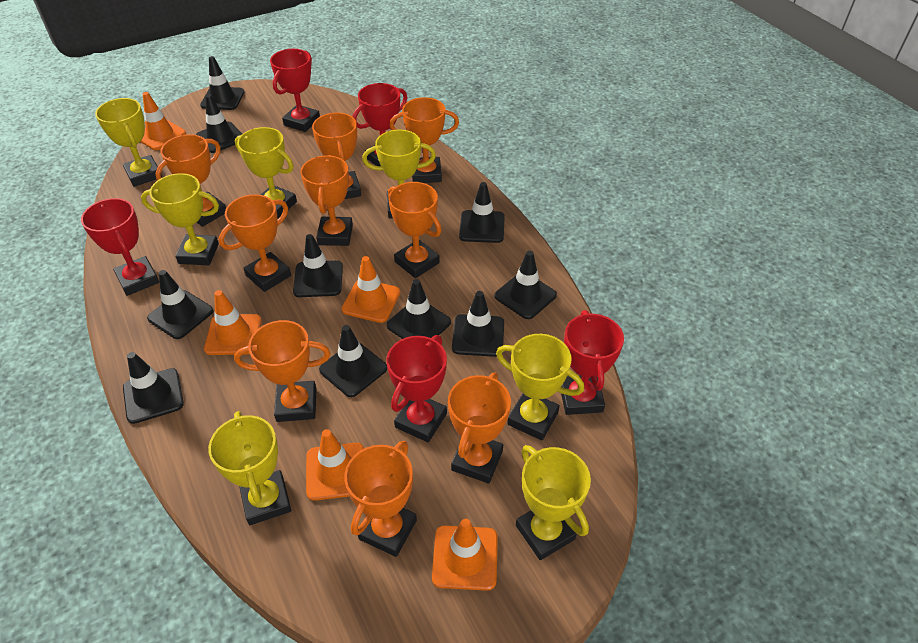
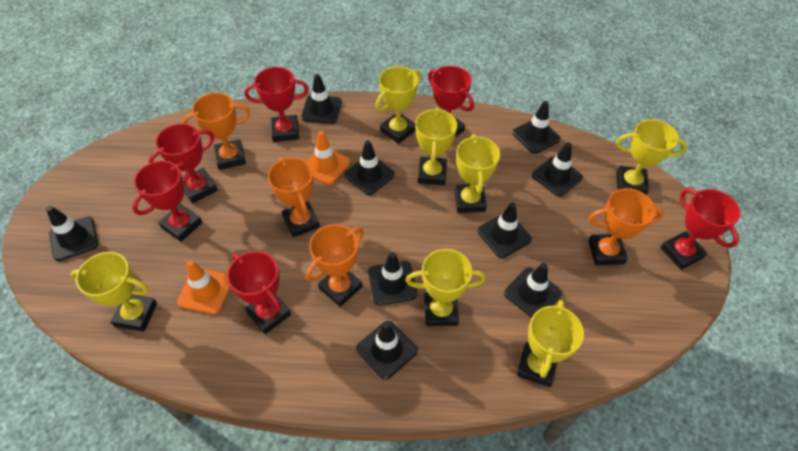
black traffic cone: [123,352,184,424] [147,270,213,339] [196,94,242,153] [200,56,245,110] [293,234,343,297] [319,325,387,397] [387,279,451,339] [452,291,504,357] [459,182,505,243] [495,251,557,319] = 10 -> [46,206,98,261] [301,74,342,124] [344,140,395,195] [356,321,418,380] [368,252,417,305] [477,202,532,258] [504,263,562,318] [512,101,561,154] [532,142,583,197] = 9
orange traffic cone: [140,92,186,151] [204,290,262,355] [306,429,364,501] [341,256,400,323] [432,519,498,591] = 5 -> [177,260,230,314] [307,131,350,185] = 2
orange trophy: [155,134,226,227] [219,194,291,292] [234,320,331,422] [300,155,353,246] [312,113,361,199] [344,441,417,557] [388,182,441,278] [390,97,459,183] [448,373,511,484] = 9 -> [183,93,250,170] [268,157,320,238] [306,224,364,307] [588,188,664,265] = 4
red trophy: [81,198,159,296] [270,49,320,132] [352,83,407,171] [386,335,447,442] [561,310,624,415] = 5 -> [132,161,203,242] [149,123,218,203] [227,251,291,334] [245,67,309,142] [428,66,474,137] [660,188,741,270] = 6

